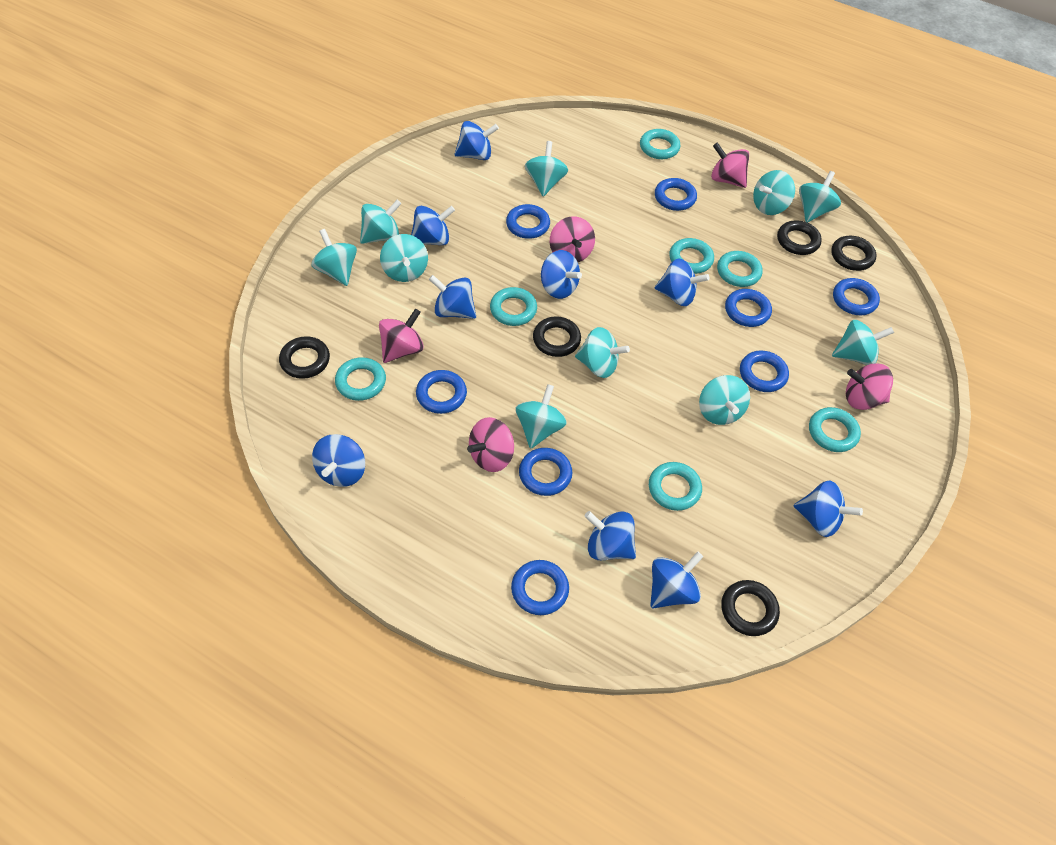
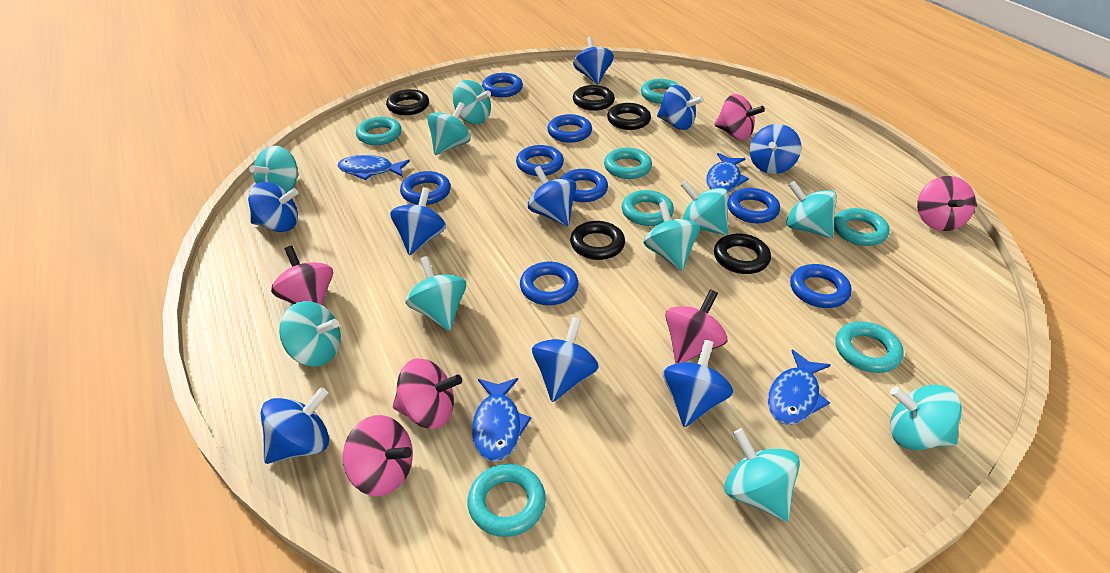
blue fish: none = 0 -> [338,155,410,180] [472,378,531,462] [706,153,749,193] [768,350,831,425] = 4
pink spinning top: [379,309,424,363] [467,417,514,472] [550,216,595,262] [711,142,749,188] [846,363,893,410] = 5 -> [271,246,333,306] [343,415,413,496] [393,358,462,429] [665,289,727,364] [714,94,765,140] [917,176,976,231] = 6

